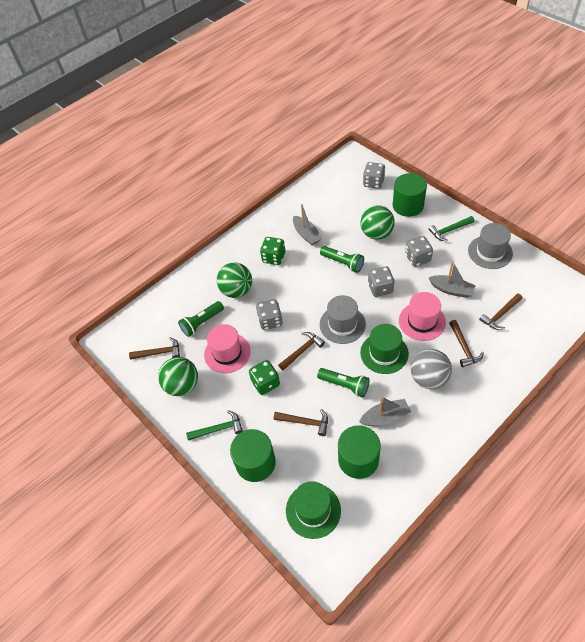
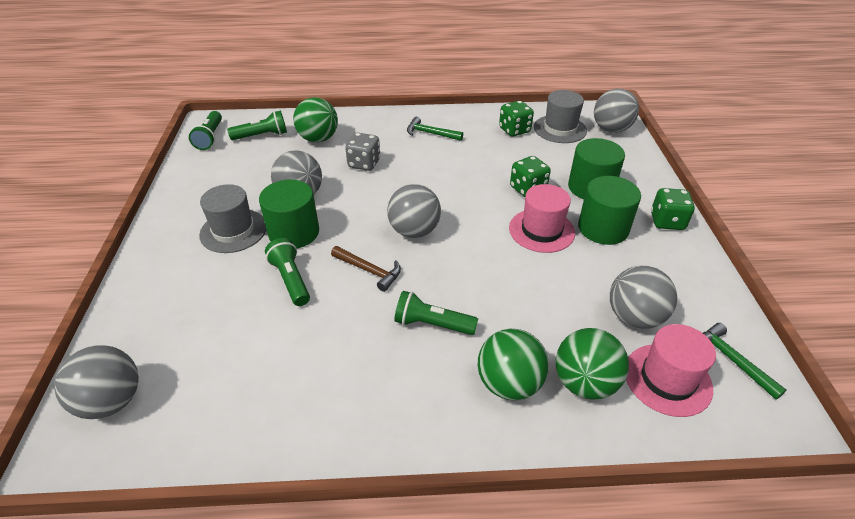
brown hammer: [129,337,180,360] [274,409,328,436] [278,332,325,370] [449,320,484,367] [479,293,523,330] = 5 -> [331,246,401,292] = 1
green dice: [249,360,280,395] [260,237,285,265] = 2 -> [499,101,534,137] [510,156,551,197] [651,188,695,230] = 3
green flashlight: [178,301,224,337] [317,368,369,398] [320,246,364,273] = 3 -> [189,111,222,150] [227,110,287,140] [265,238,310,306] [394,291,478,335] = 4
green hat: [286,481,341,539] [360,324,409,374] = 2 -> none = 0
grey ball: [411,349,452,389] = 1 -> [54,345,139,419] [271,150,322,195] [387,184,441,238] [594,88,639,133] [610,266,677,329] = 5
grey boat: [293,204,322,245] [359,397,411,426] [429,261,476,298] = 3 -> none = 0
grey dice: [256,299,283,330] [363,162,385,189] [368,266,395,297] [405,236,433,267] = 4 -> [345,133,381,171] = 1

